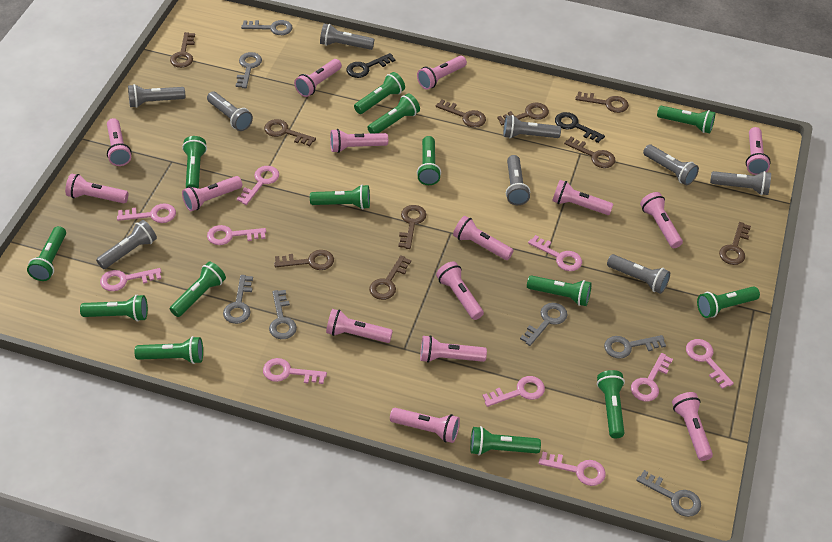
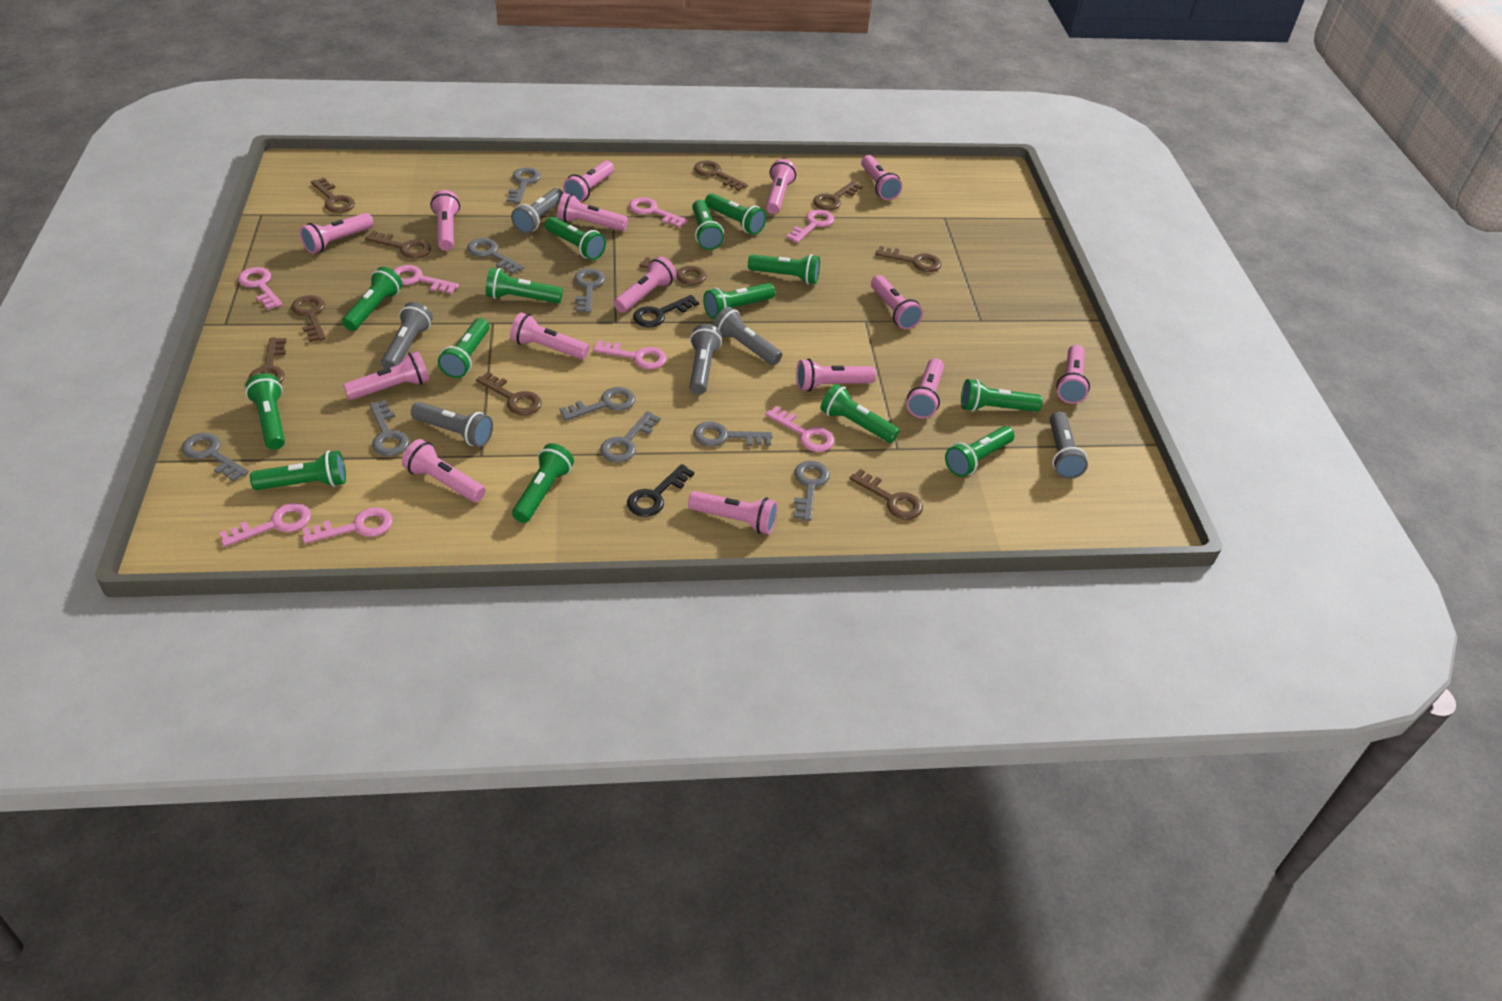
grey flashlight: [96,220,157,269] [128,84,185,108] [207,91,253,131] [320,23,374,50] [503,115,561,139] [506,155,530,205] [607,254,670,294] [643,145,699,185] [710,171,771,195] = 9 -> [381,302,433,369] [411,402,493,447] [511,188,564,233] [690,324,722,395] [713,307,782,365] [1050,411,1088,479] = 6
grey key: [223,275,253,324] [236,52,262,88] [241,20,292,35] [269,290,297,339] [520,303,567,346] [604,335,666,359] [636,470,701,517] = 7 -> [182,433,249,482] [370,400,409,456] [467,238,524,274] [506,167,541,204] [560,387,635,421] [575,268,605,313] [600,411,660,463] [693,421,773,447] [794,461,830,521] = 9
pink key: [100,268,161,291] [117,203,176,223] [207,225,266,245] [237,166,279,205] [263,358,327,384] [483,376,545,407] [528,235,582,271] [539,452,606,486] [631,353,673,401] [686,339,734,389] = 10 -> [219,503,311,547] [238,267,283,310] [302,508,393,544] [393,265,459,294] [593,340,667,369] [629,197,688,228] [766,406,834,452] [786,209,834,243] = 8

